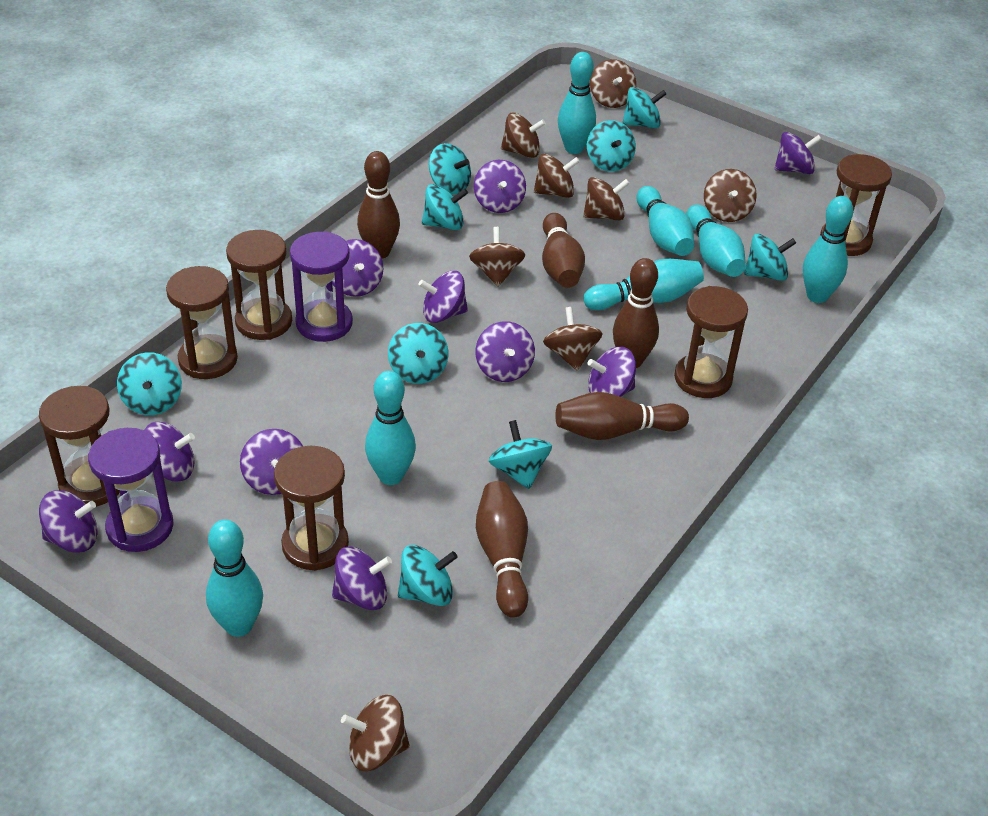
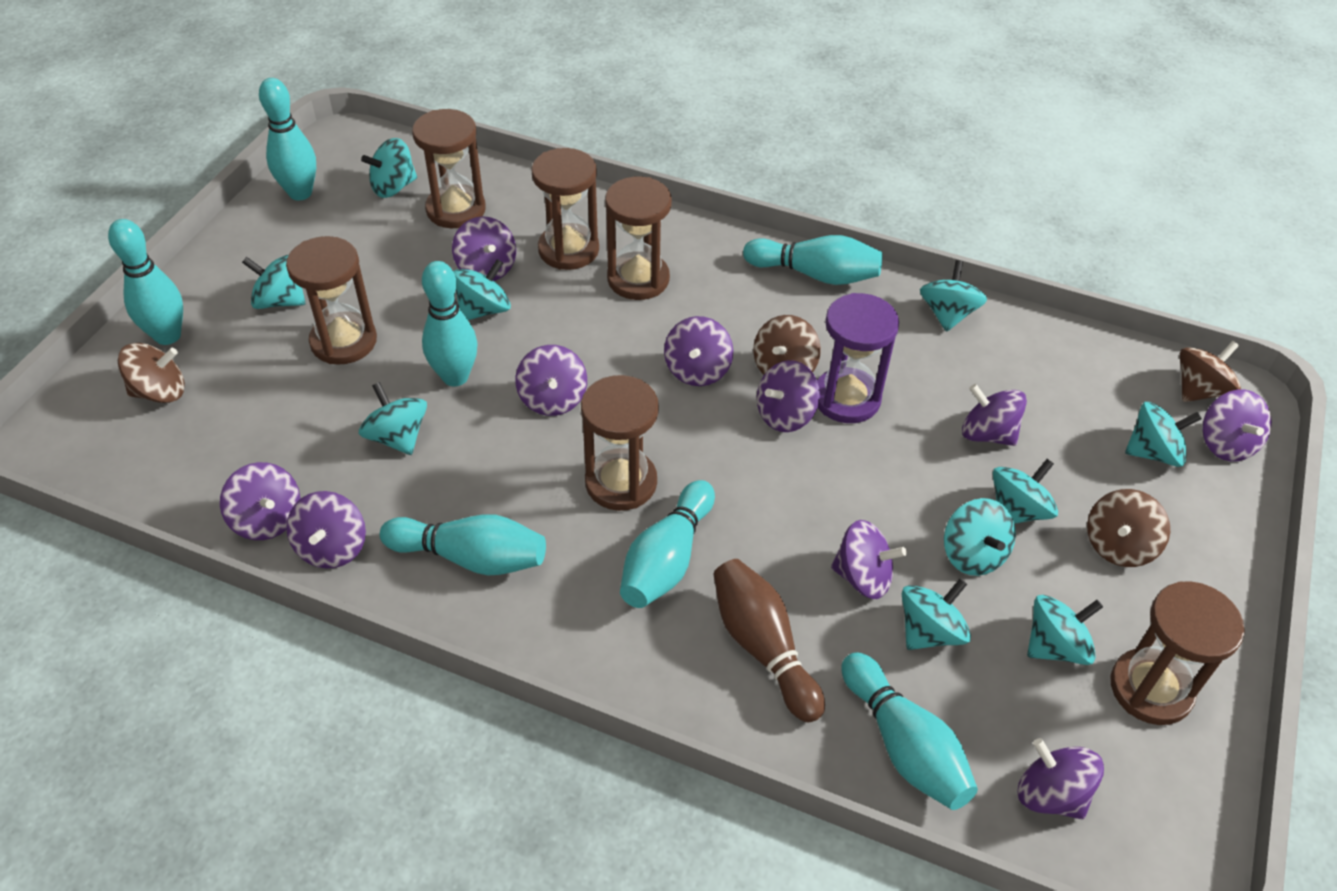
brown bowling pin: [357,151,400,259] [476,481,528,618] [542,213,585,288] [555,392,689,440] [613,258,659,368] = 5 -> [713,559,825,722] = 1
brown spinning top: [341,695,410,771] [469,227,525,287] [501,112,546,158] [534,154,580,198] [543,307,603,371] [583,177,630,220] [590,59,636,108] [704,169,757,222] = 8 -> [118,343,185,403] [753,315,821,375] [1087,489,1170,567] [1180,341,1241,402] = 4
purple hourglass: [88,428,173,552] [290,231,353,342] = 2 -> [817,293,899,423] = 1
turquoise spinning top: [117,352,182,415] [388,323,448,384] [398,545,458,606] [422,184,468,230] [429,143,471,195] [489,420,552,489] [587,120,636,172] [622,87,666,128] [744,234,796,281] = 9 -> [242,255,306,309] [359,382,427,455] [361,138,417,198] [453,259,511,320] [902,579,971,650] [920,260,987,332] [944,498,1016,576] [993,459,1058,524] [1027,595,1103,665] [1125,402,1202,467] = 10

